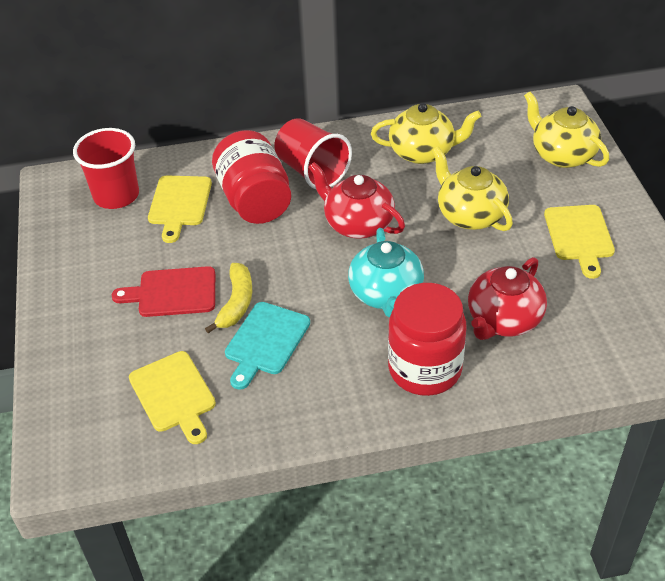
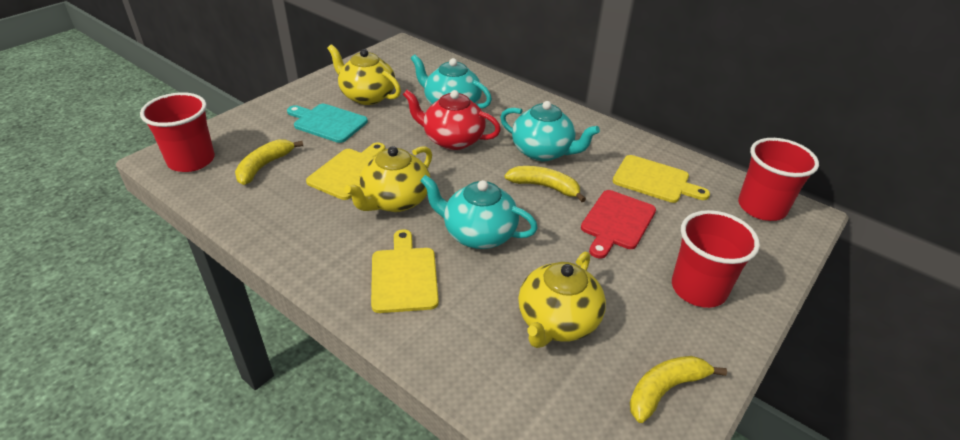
red cup: [73,128,139,209] [274,118,352,189] = 2 -> [140,92,215,172] [672,210,760,308] [738,138,819,221] = 3
red jar: [212,130,291,224] [388,283,466,396] = 2 -> none = 0
red teapot: [309,162,405,239] [468,257,547,340] = 2 -> [403,90,501,150] = 1
turquoise teapot: [348,228,424,318] = 1 -> [411,54,492,109] [420,175,538,249] [500,101,600,161] = 3
yellow banana: [205,263,252,333] = 1 -> [235,139,303,185] [505,166,586,202] [630,356,727,423] = 3

